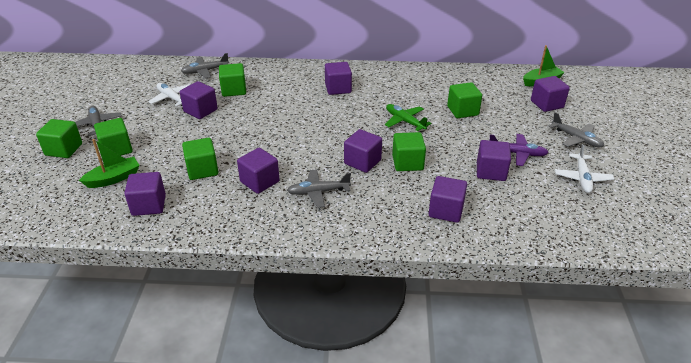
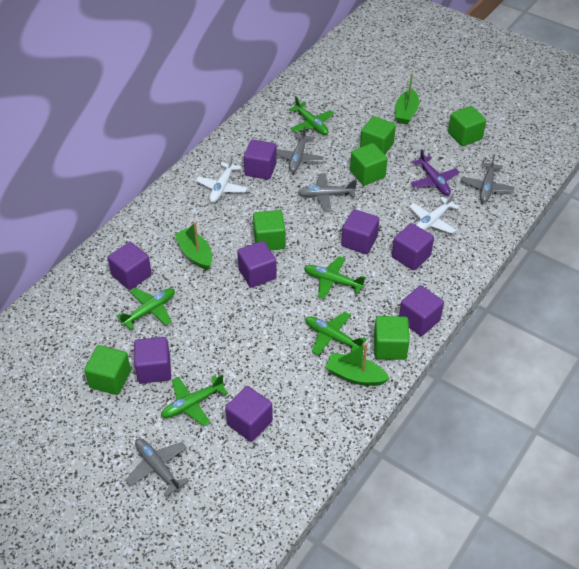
green boat: [79,139,140,188] [523,45,565,86] = 2 -> [174,222,212,270] [325,343,390,386] [395,73,419,125] = 3
green plane: [385,104,432,131] = 1 -> [116,288,175,330] [161,374,228,426] [289,96,334,135] [304,256,366,299] [305,312,367,355] = 5

